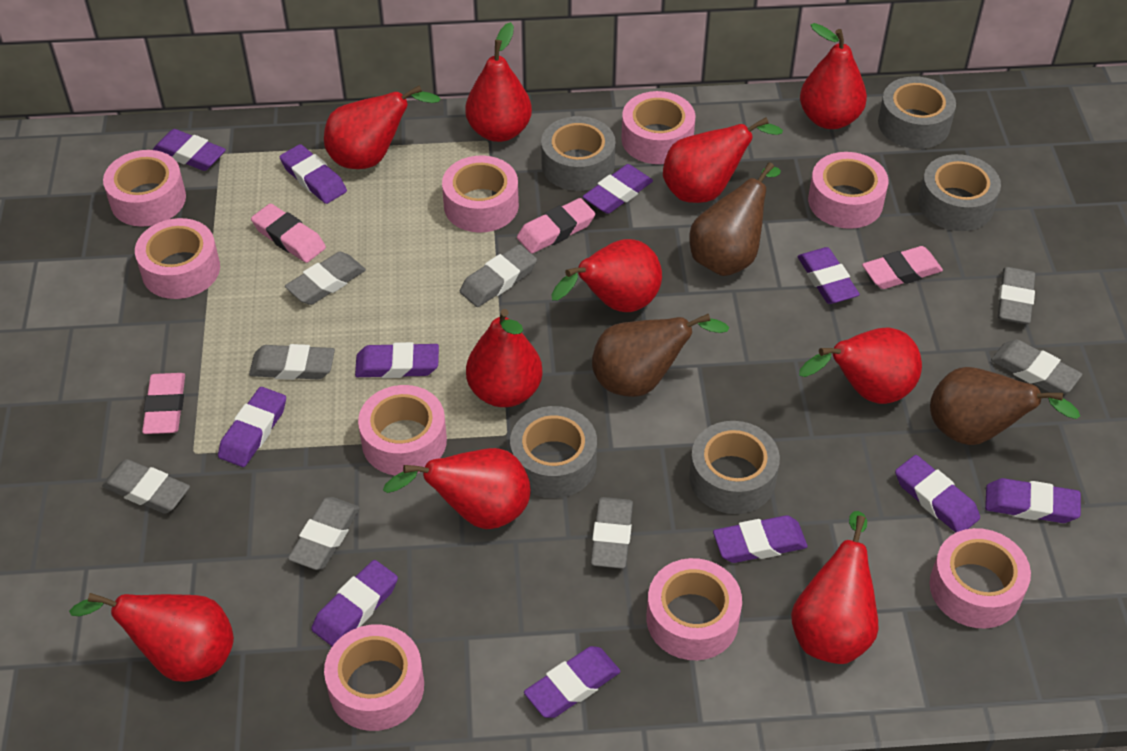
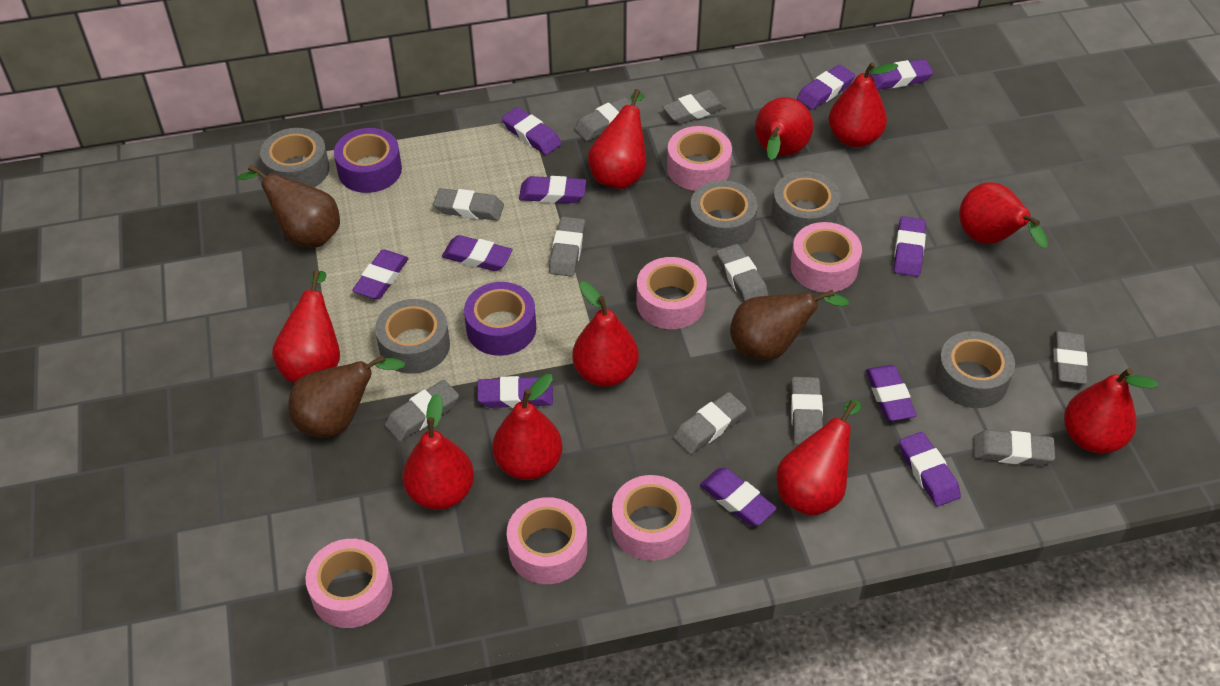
grey eraser: [102,459,190,514] [249,344,335,380] [285,252,366,305] [288,497,360,570] [460,244,537,307] [591,497,633,569] [991,339,1082,394] [998,267,1035,324] = 8 -> [385,380,459,442] [433,188,504,221] [549,217,585,277] [574,97,636,141] [662,89,726,124] [673,392,747,454] [716,244,769,302] [791,377,823,445] [973,430,1055,466] [1053,331,1088,384] = 10
pink eraser: [142,373,185,434] [251,204,326,263] [517,198,595,254] [862,246,943,289] = 4 -> none = 0
pink tape: [103,150,186,227] [135,218,220,299] [324,624,424,731] [358,385,447,476] [442,156,519,232] [621,91,695,164] [646,558,742,660] [808,152,889,229] [930,528,1031,628] = 9 -> [305,539,393,628] [507,497,587,584] [612,475,691,561] [636,257,707,329] [667,126,732,191] [790,222,862,292] = 6
purple tape: none = 0 -> [334,128,402,193] [464,282,536,356] = 2

